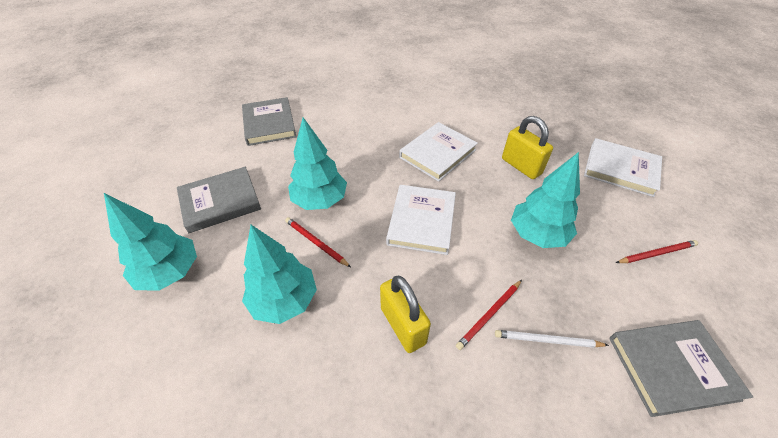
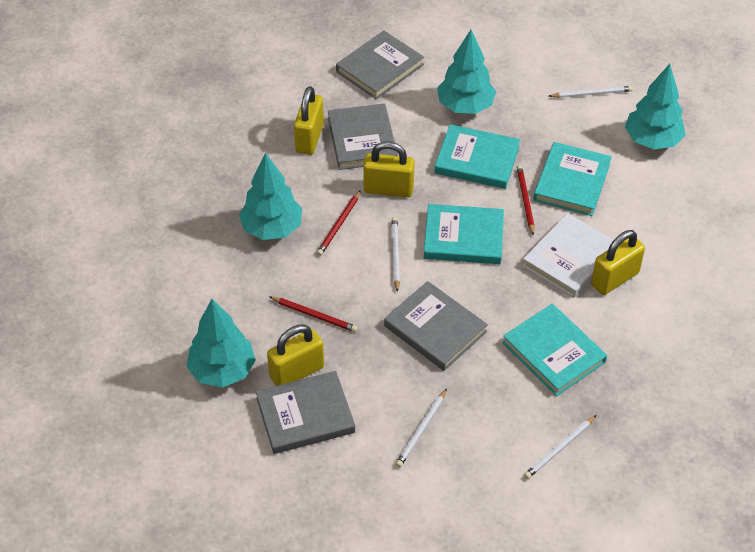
grey book: [177,167,261,233] [242,97,297,146] [609,320,753,417] = 3 -> [256,371,355,454] [328,104,398,170] [336,31,424,99] [384,281,488,371] = 4
turquoise book: none = 0 -> [424,204,504,264] [434,124,520,189] [502,304,607,396] [533,142,612,216] = 4
white book: [386,185,456,255] [399,122,478,182] [584,138,662,197] = 3 -> [522,213,614,298] = 1
white pencil: [495,330,609,348] = 1 -> [391,217,400,292] [395,389,447,467] [524,415,597,479] [549,86,633,98] = 4
yellow padlock: [380,276,431,353] [502,116,553,179] = 2 -> [267,325,324,386] [294,86,324,155] [363,141,415,197] [591,230,645,295] = 4

